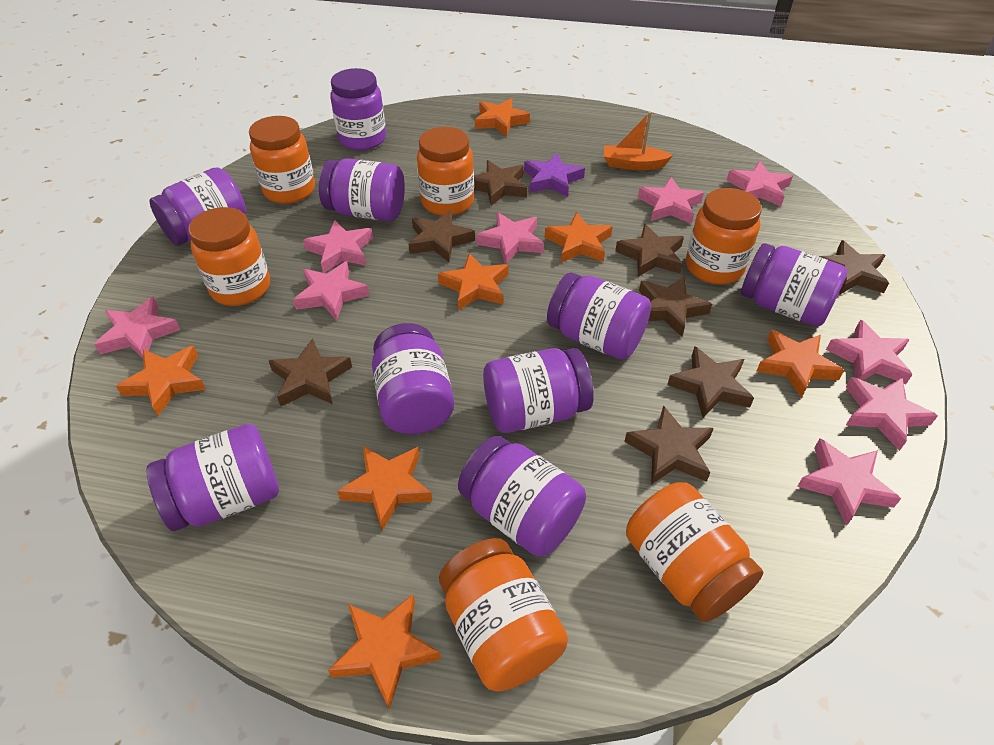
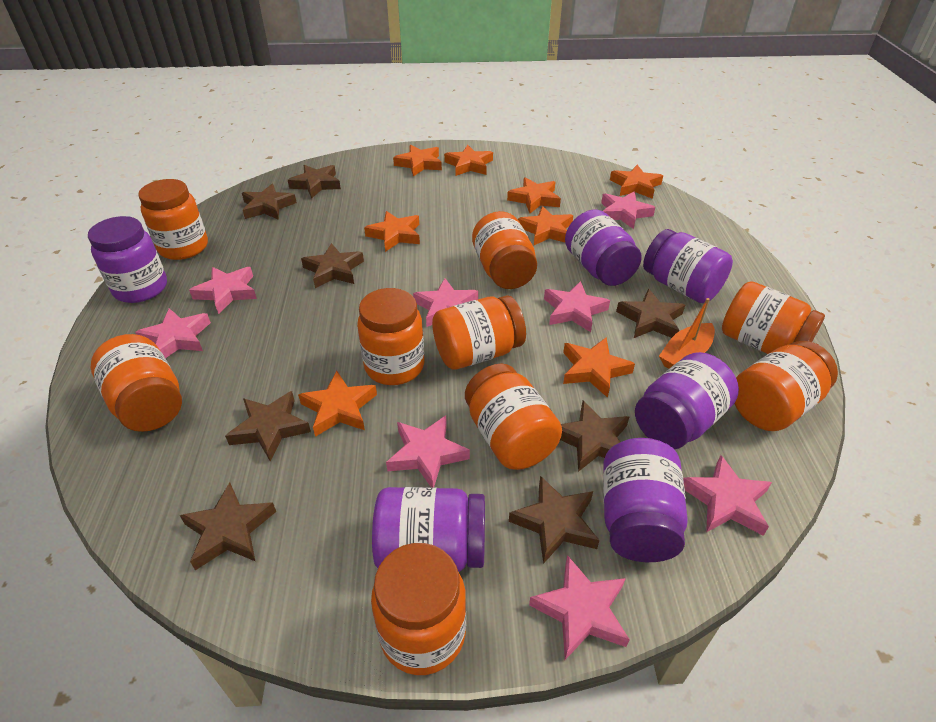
orange jar: [189,207,270,306] [249,116,315,204] [417,127,474,216] [439,538,568,692] [626,482,763,622] [686,188,762,285] = 6 -> [91,334,182,432] [138,179,208,260] [357,288,424,385] [371,543,466,675] [432,295,526,370] [465,363,562,470] [472,211,537,289] [722,281,825,354] [734,341,838,431] = 9
orange star: [116,346,206,416] [328,594,441,710] [337,446,433,531] [438,253,509,311] [475,98,530,137] [545,212,613,263] [756,330,844,398] = 7 -> [298,371,377,437] [364,211,420,252] [393,145,442,177] [444,145,493,176] [507,178,561,213] [518,206,573,245] [563,338,635,398] [610,165,663,199] = 8
pink star: [94,296,180,358] [293,261,369,320] [303,220,373,273] [476,212,544,264] [638,177,704,224] [726,161,793,206] [797,439,901,526] [826,319,913,384] [846,377,938,451] = 9 -> [135,308,211,358] [189,267,257,314] [386,416,470,487] [413,278,478,327] [529,555,630,660] [544,281,610,332] [601,191,656,229] [683,455,772,536] = 8
purple jar: [146,424,279,531] [149,167,246,246] [319,158,405,221] [330,68,386,151] [372,323,454,434] [458,436,586,557] [483,348,594,433] [547,272,651,360] [741,243,847,327] = 9 -> [88,216,167,303] [372,487,485,572] [565,210,642,286] [603,438,687,562] [635,352,739,449] [643,229,733,303] = 6
purple star: [524,153,585,197] = 1 -> none = 0

